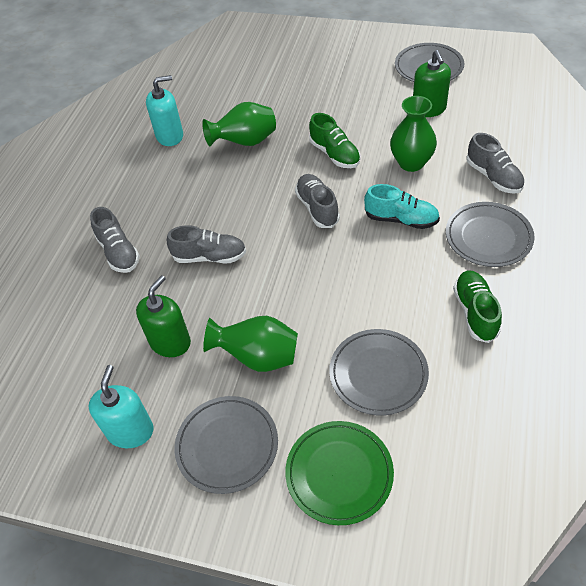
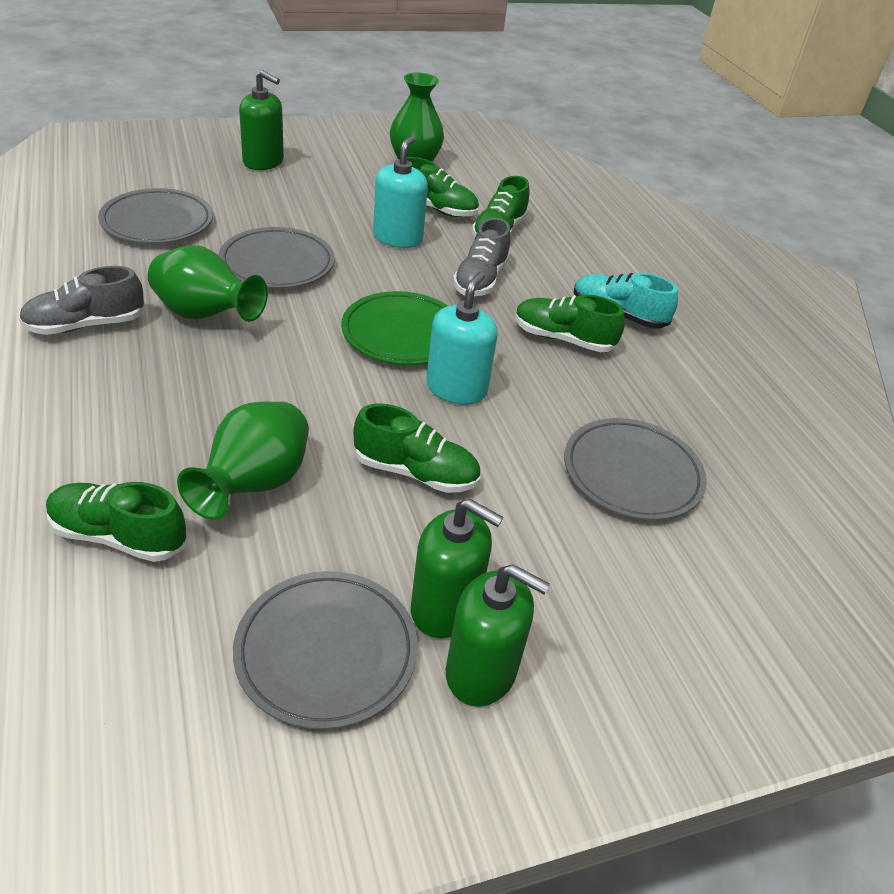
green shoe: [309,113,361,168] [453,270,502,343] = 2 -> [46,482,186,562] [353,403,481,493] [407,157,479,217] [472,176,530,238] [515,295,625,352] = 5
green soap dispenser: [136,275,191,357] [413,50,451,117] = 2 -> [239,70,284,170] [411,498,503,638] [446,564,550,707] = 3
grey shoe: [90,207,140,273] [167,225,246,263] [295,174,340,228] [466,133,525,194] = 4 -> [19,266,145,335] [453,218,511,296] = 2

